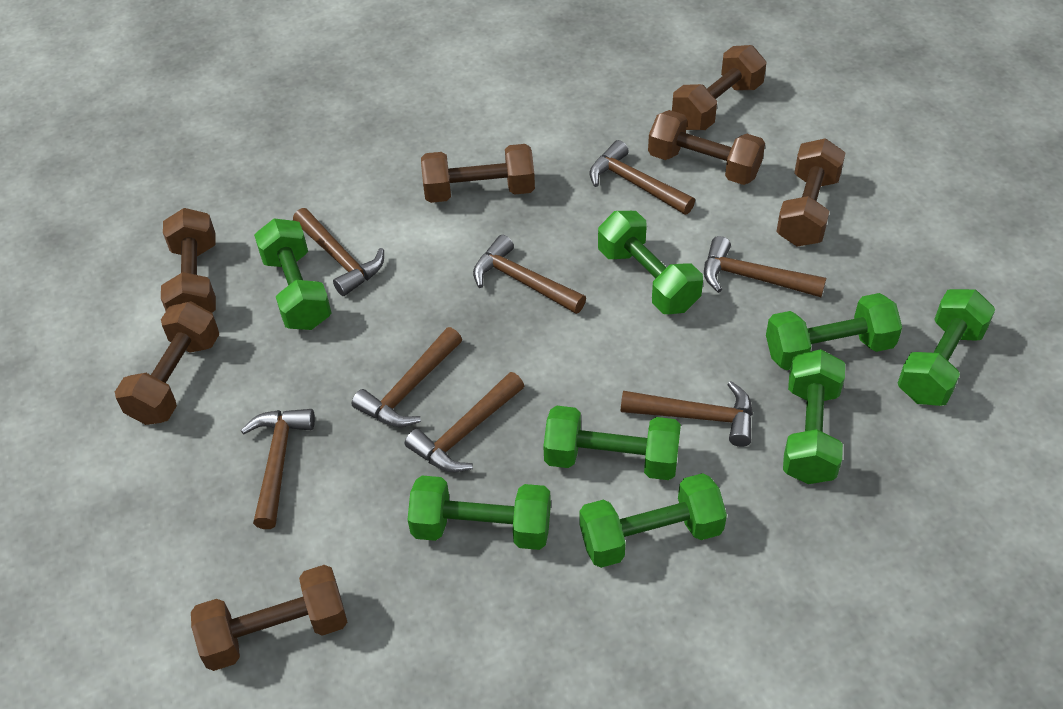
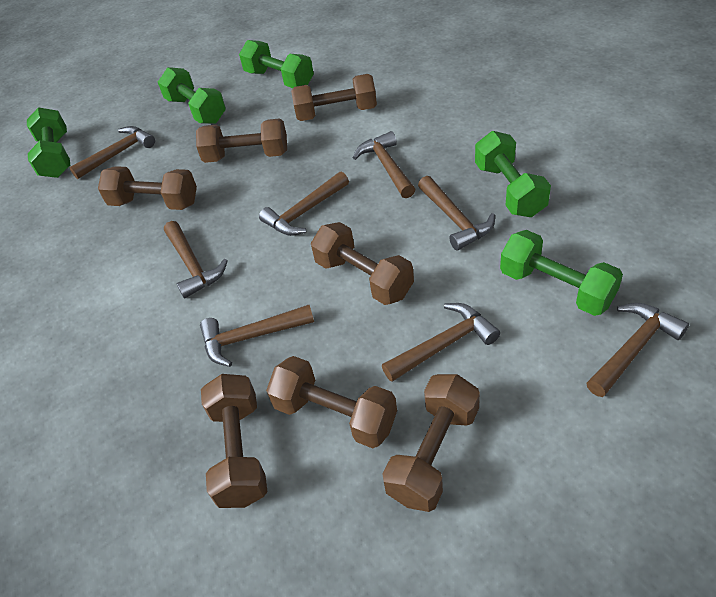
green dumbbell: [254,219,331,330] [408,476,551,550] [543,406,681,480] [580,473,727,568] [598,211,703,314] [766,293,902,370] [783,349,845,484] [898,289,995,406] = 8 -> [27,107,70,178] [158,67,226,124] [239,40,314,88] [475,131,551,217] [500,230,623,316] = 5

